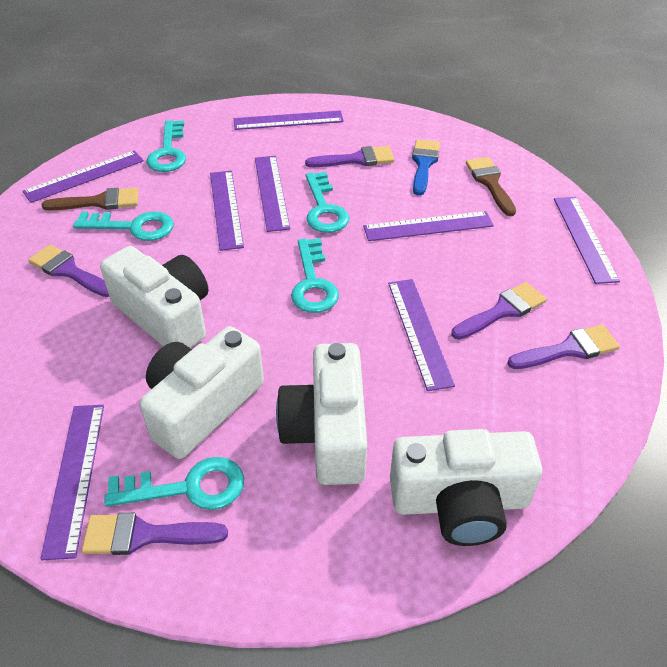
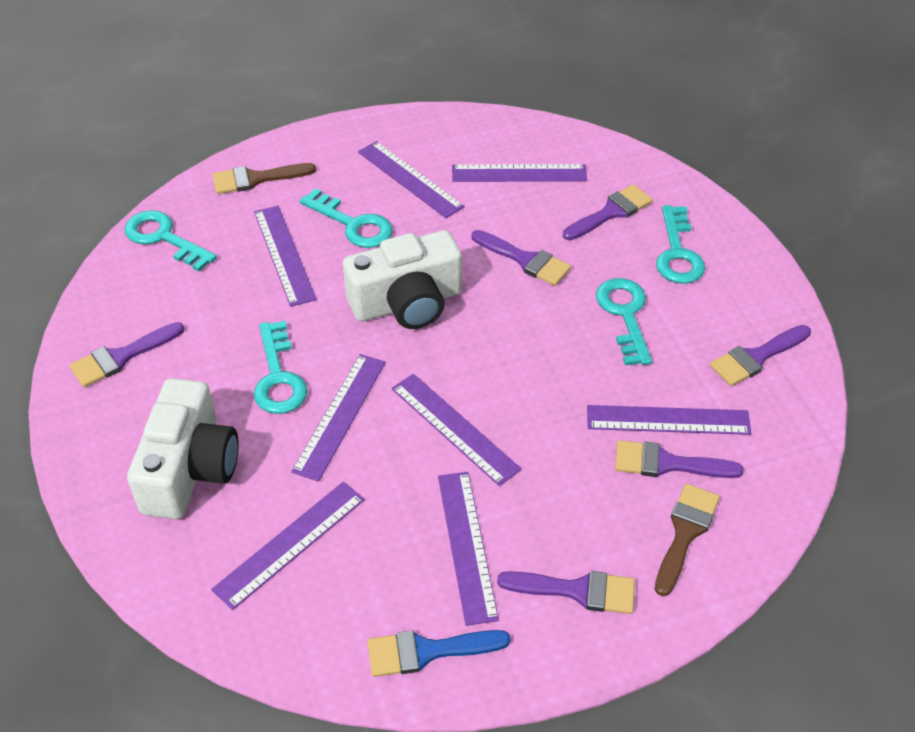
purple brush: [28,244,109,297] [82,513,228,555] [305,146,394,167] [451,282,547,340] [507,325,620,369] = 5 -> [69,322,184,387] [471,230,571,286] [497,571,635,614] [563,184,653,240] [615,440,744,478] [710,325,811,386] = 6
white camera: [100,246,209,348] [140,326,264,459] [276,343,367,485] [390,429,542,546] = 4 -> [127,378,239,519] [343,230,462,329] = 2

